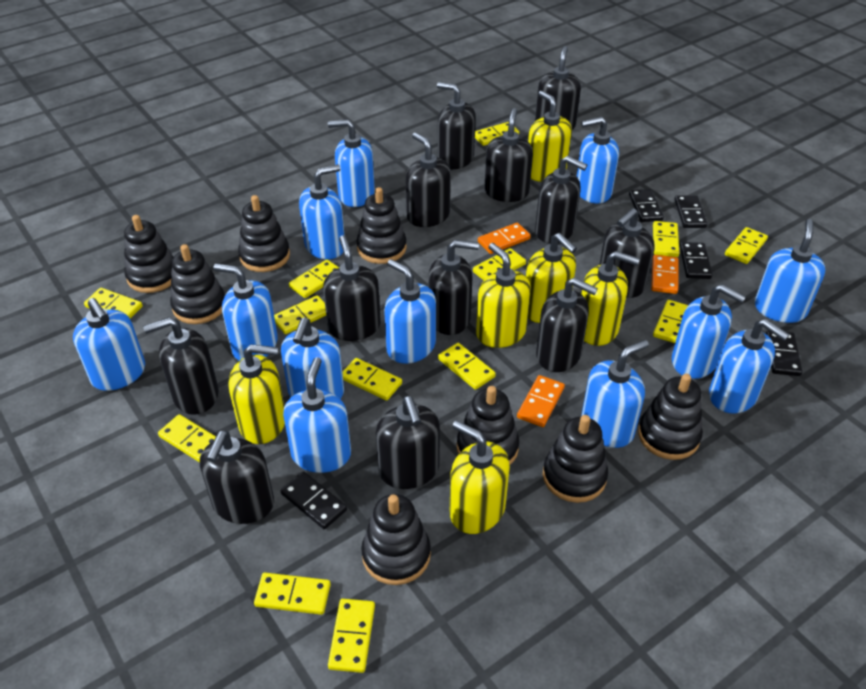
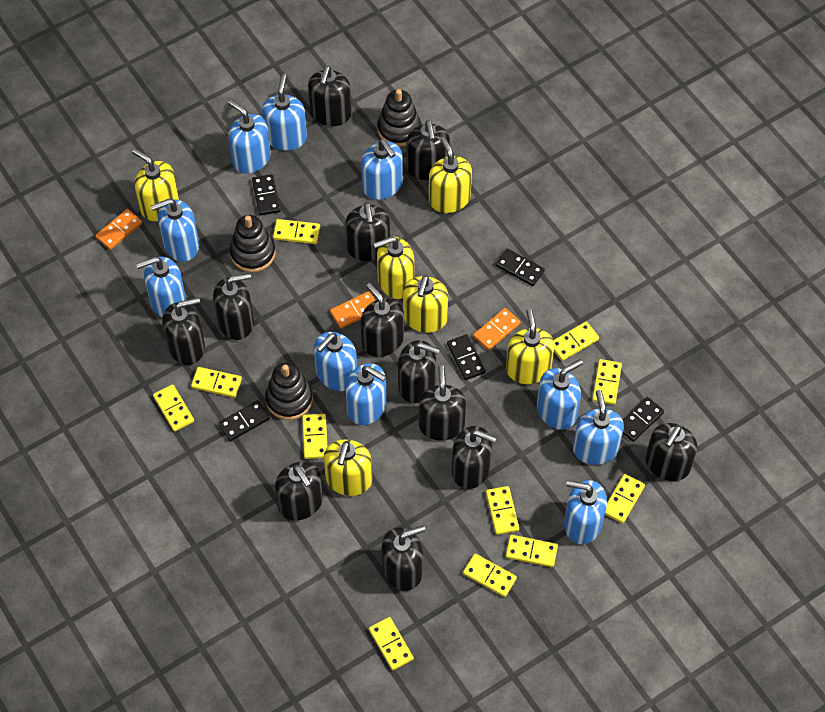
black stacking toy: [124,215,174,293] [170,244,225,324] [238,195,290,272] [356,187,407,264] [361,494,431,585] [457,386,519,465] [543,415,608,503] [638,374,703,460] = 8 -> [230,215,275,272] [265,362,313,420] [377,89,421,147] = 3
blue soap dispenser: [73,298,145,391] [213,264,278,361] [281,318,344,399] [283,357,351,473] [299,165,345,260] [328,119,375,207] [384,259,436,364] [577,117,619,204] [581,340,649,448] [672,284,746,379] [709,319,790,414] [755,219,826,323] = 12 -> [136,256,186,318] [151,199,199,262] [228,100,271,174] [262,74,307,150] [314,332,357,391] [346,363,387,425] [361,139,403,200] [537,359,583,430] [564,480,607,544] [573,390,624,465] = 10
yellow domino: [84,288,143,319] [158,414,216,463] [254,573,331,615] [274,295,326,334] [289,260,339,298] [328,599,375,673] [342,358,402,401] [438,343,496,390] [473,248,526,280] [475,122,519,146] [653,221,679,257] [653,300,688,343] [725,227,768,264] = 13 -> [153,384,194,432] [191,367,242,398] [273,219,320,244] [302,414,327,459] [369,617,414,670] [463,554,517,597] [486,486,519,535] [506,535,558,567] [554,322,599,361] [592,359,622,405] [605,474,645,523] = 11

